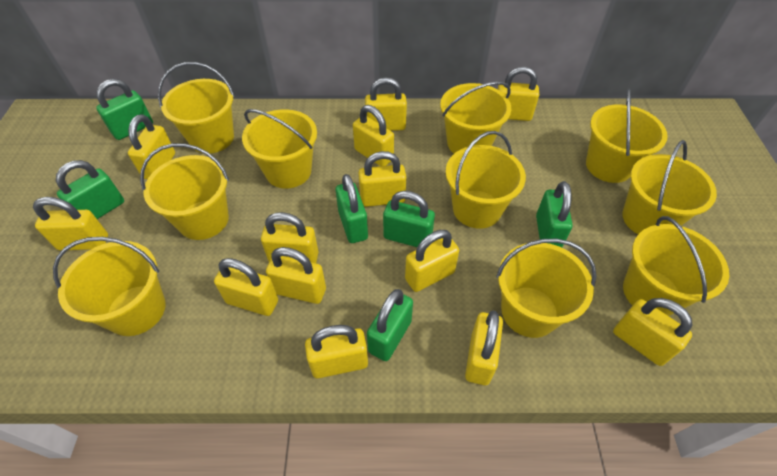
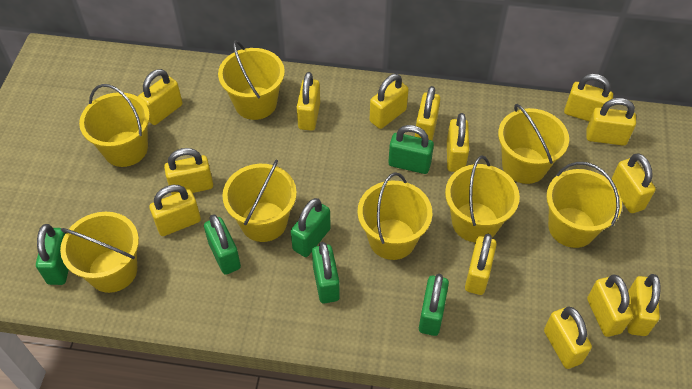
yellow bucket: [53,237,166,336] [140,143,229,240] [158,62,234,154] [242,109,317,188] [440,81,511,153] [445,131,526,229] [496,239,597,338] [586,89,668,183] [622,140,717,234] [623,216,729,316] = 10 -> [60,212,139,293] [79,84,150,167] [218,40,285,120] [222,159,297,242] [358,172,432,260] [445,156,520,242] [498,104,569,184] [546,162,622,248] = 8
yellow padlock: [33,197,108,250] [128,114,175,179] [214,258,278,316] [261,212,318,263] [266,247,326,304] [305,325,368,378] [353,105,394,166] [358,151,406,207] [365,77,407,131] [405,230,459,292] [465,311,503,385] [498,67,539,121] [613,298,693,366] = 13 -> [138,69,183,125] [149,185,201,236] [164,148,213,195] [297,72,320,131] [370,74,409,129] [415,86,440,141] [447,113,469,172] [465,234,497,295] [544,306,592,369] [564,74,613,121] [586,98,636,146] [587,275,633,337] [611,153,656,213] [627,274,660,336] = 14

